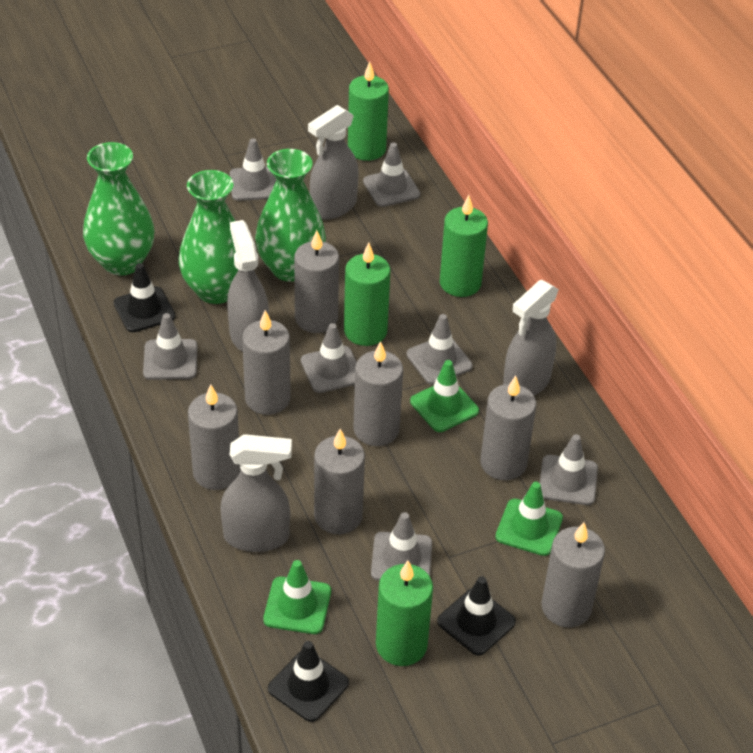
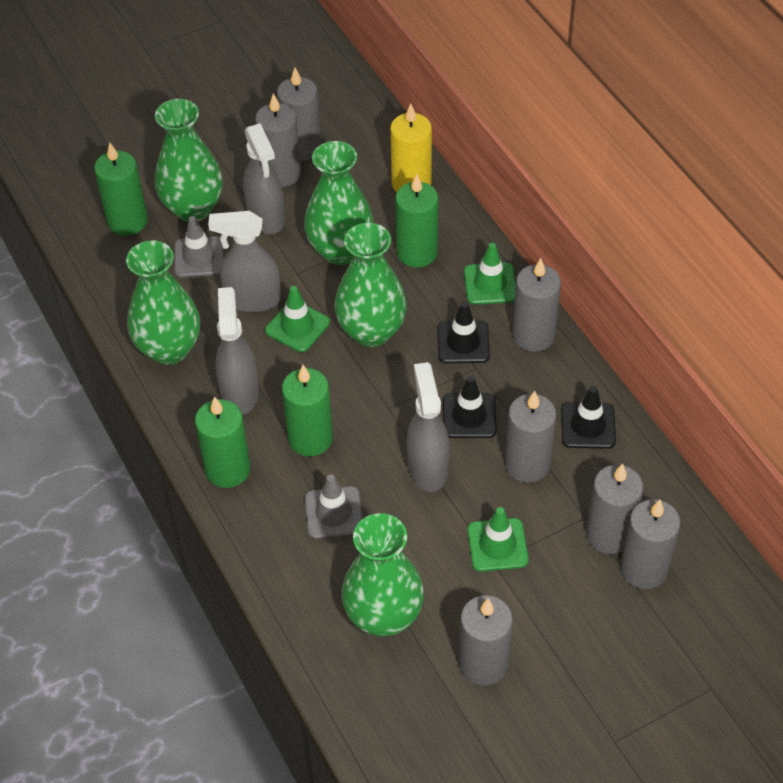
green vase: [83,142,154,276] [179,170,238,304] [255,149,326,282] = 3 -> [126,240,200,365] [155,99,223,222] [304,141,374,265] [334,223,407,347] [341,513,424,637] = 5
grey traffic cone: [143,313,197,380] [230,138,277,201] [301,323,357,393] [363,142,420,207] [371,512,432,581] [407,314,473,385] [540,434,598,505] = 7 -> [174,216,224,278] [305,474,362,539] = 2
yellow candle: none = 0 -> [390,104,432,192] = 1

